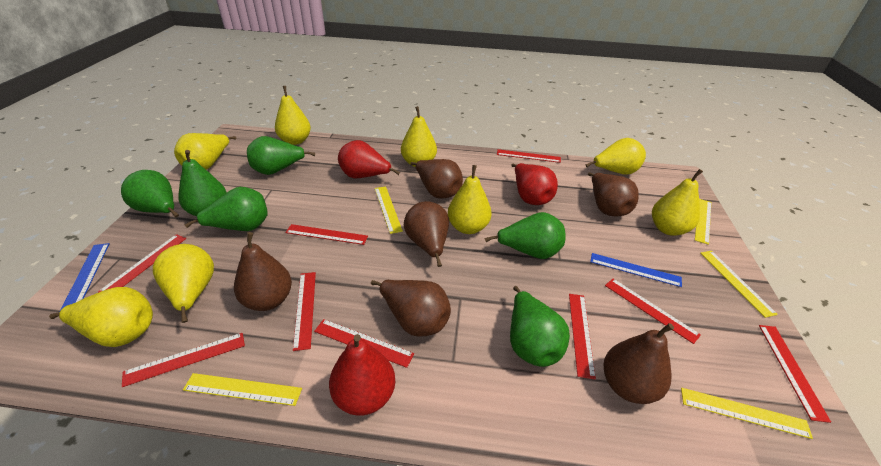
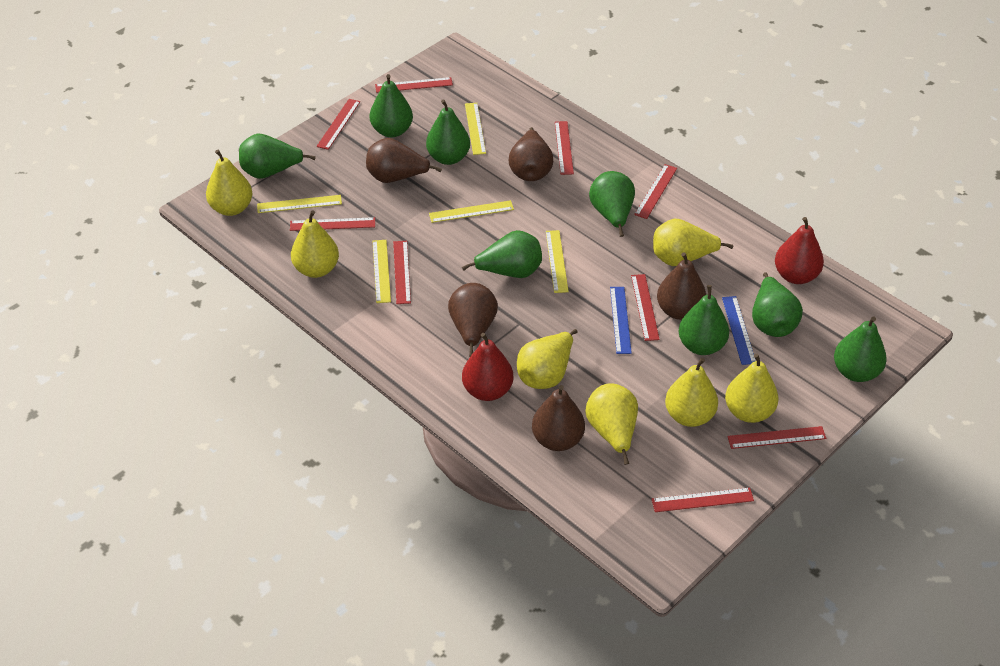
brown pear: [234,232,292,311] [371,280,451,336] [404,201,449,267] [410,159,463,199] [588,172,639,216] [603,323,674,404] = 6 -> [366,138,442,183] [448,283,498,357] [509,127,553,181] [532,385,585,451] [657,252,706,320] = 5
green pear: [121,170,179,217] [178,150,227,216] [185,187,268,231] [247,136,315,175] [485,212,566,259] [510,286,570,367] = 6 -> [239,134,316,179] [370,74,413,137] [426,100,470,165] [462,230,542,278] [589,171,635,237] [679,285,729,355] [752,272,803,337] [834,316,887,382] = 8
red pear: [329,334,395,416] [338,140,400,178] [511,163,558,205] = 3 -> [462,333,513,401] [775,217,824,284] = 2
yellow pear: [49,287,153,347] [153,244,214,323] [174,133,236,170] [275,86,311,145] [401,106,437,167] [448,165,492,234] [585,138,646,175] [652,169,703,236] = 8 -> [206,150,253,216] [291,210,339,278] [517,329,578,389] [585,383,638,465] [653,219,733,266] [665,358,718,427] [725,354,778,423] = 7

